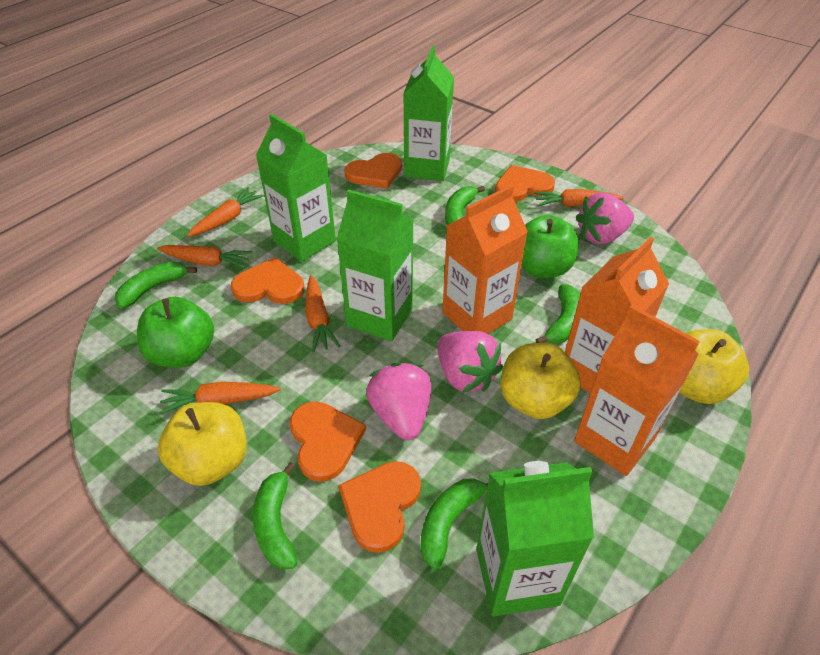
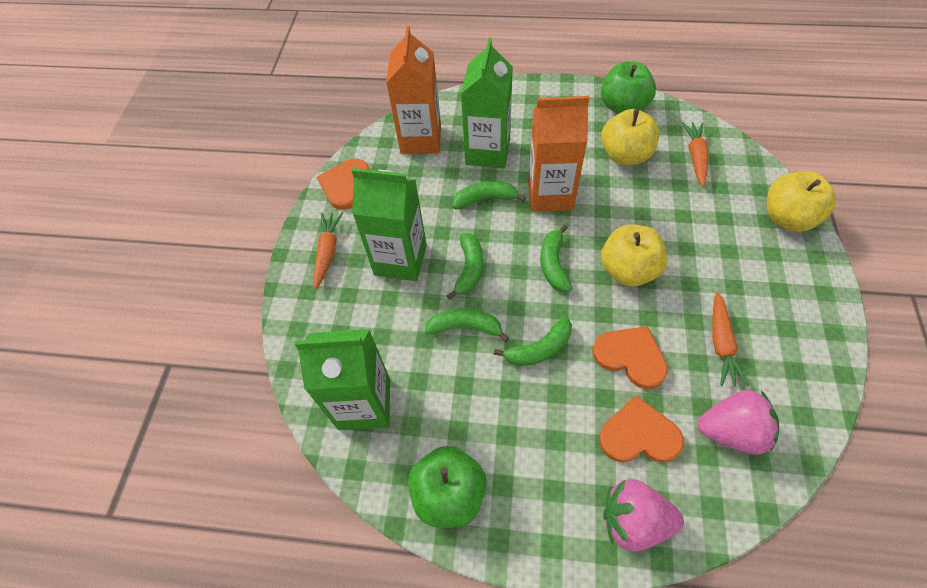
green carton: [256,114,336,262] [337,189,413,341] [403,46,454,181] [476,461,594,617] = 4 -> [294,329,390,430] [351,168,427,281] [461,38,513,168] = 3
orange carrot: [157,245,252,268] [158,382,280,415] [187,187,264,237] [305,275,340,352] [534,189,624,207] = 5 -> [313,213,343,289] [682,122,709,187] [712,292,749,387] = 3
orange carton: [442,185,528,334] [565,237,669,393] [574,305,700,476] = 3 -> [386,26,441,154] [528,96,590,212] = 2
orange heart: [231,257,305,304] [290,401,366,482] [339,461,421,553] [344,153,402,189] [495,165,555,202] = 5 -> [317,159,370,210] [592,326,668,389] [599,395,684,463] = 3
pink strawberry: [366,362,431,440] [437,331,503,393] [576,193,634,245] = 3 -> [603,479,684,551] [698,390,779,455] = 2

